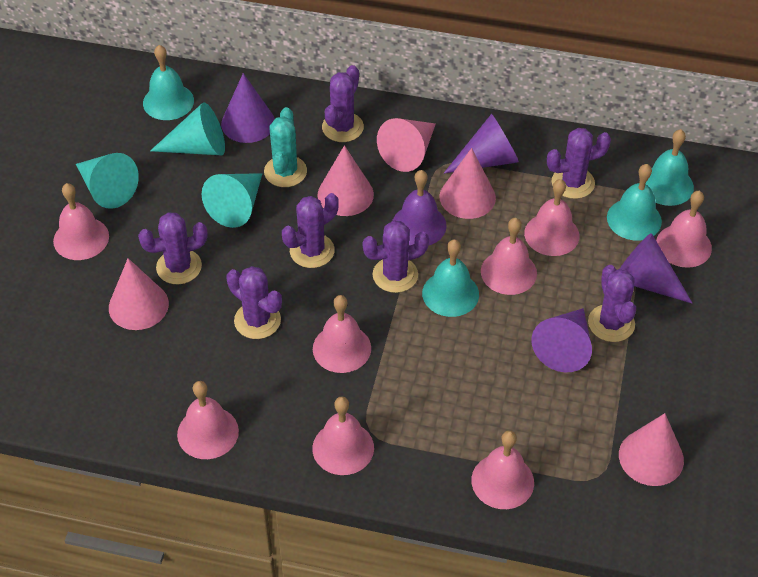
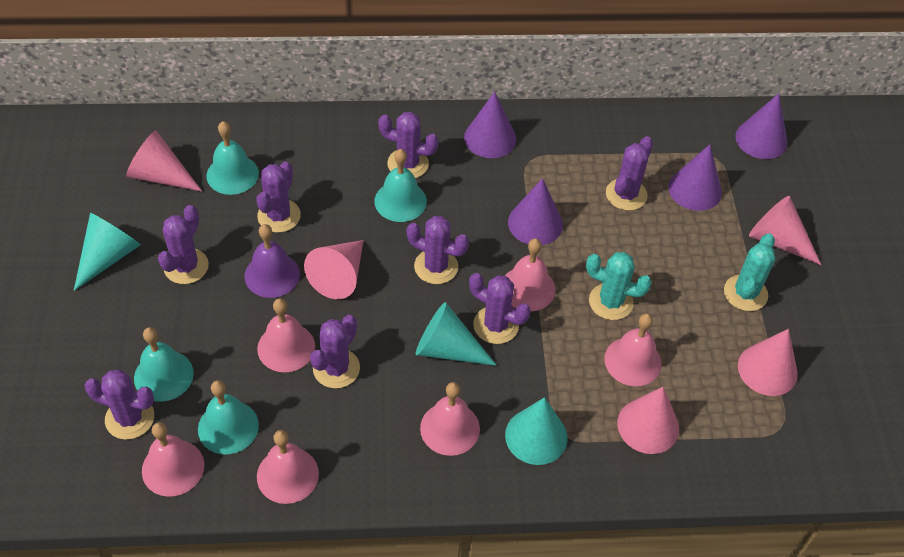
pink bell: [53,183,109,260] [177,381,239,459] [312,397,374,475] [313,295,371,373] [471,431,534,509] [481,218,537,295] [524,179,579,256] [656,191,712,268] = 8 -> [142,422,204,497] [257,298,315,372] [257,430,319,504] [420,382,480,456] [505,238,555,311] [604,313,661,386] = 6
purple cactus: [138,212,208,284] [226,266,282,339] [282,193,339,268] [322,65,364,142] [362,220,429,293] [547,128,611,199] [588,265,636,342] = 7 -> [84,369,154,440] [158,205,209,284] [256,162,301,233] [310,315,360,388] [378,112,438,178] [407,216,469,284] [469,273,531,344] [606,136,653,211] = 8
turquoise cactus: [264,107,307,187] = 1 -> [586,252,652,320] [724,233,775,311] = 2

